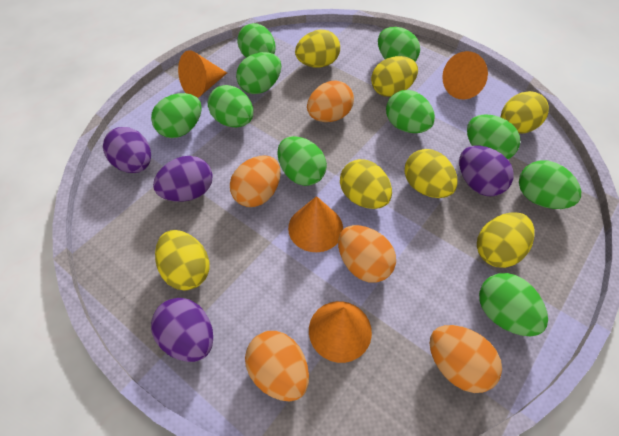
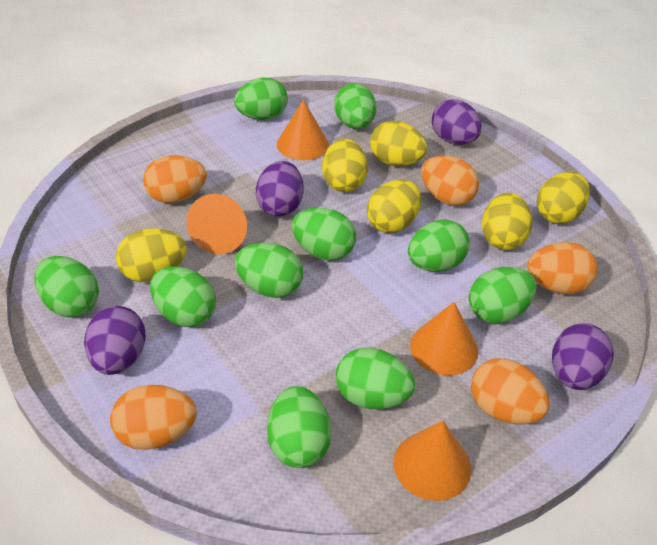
yellow egg: [155,230,210,290] [295,30,340,68] [340,159,392,209] [371,56,418,97] [405,149,458,198] [477,212,535,268] [501,91,549,134] = 7 -> [116,228,187,282] [322,139,368,192] [367,179,421,233] [370,121,427,166] [482,193,532,250] [537,172,590,224] = 6

